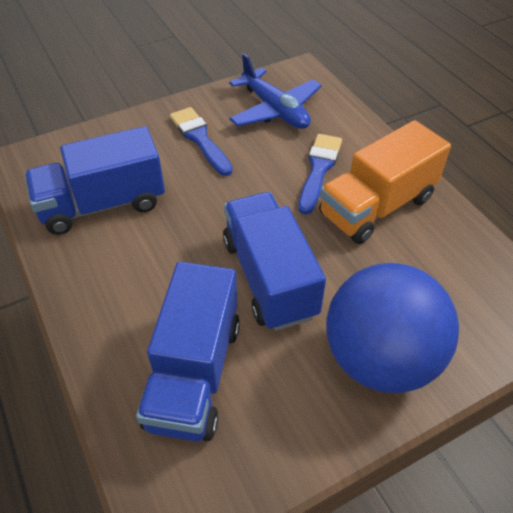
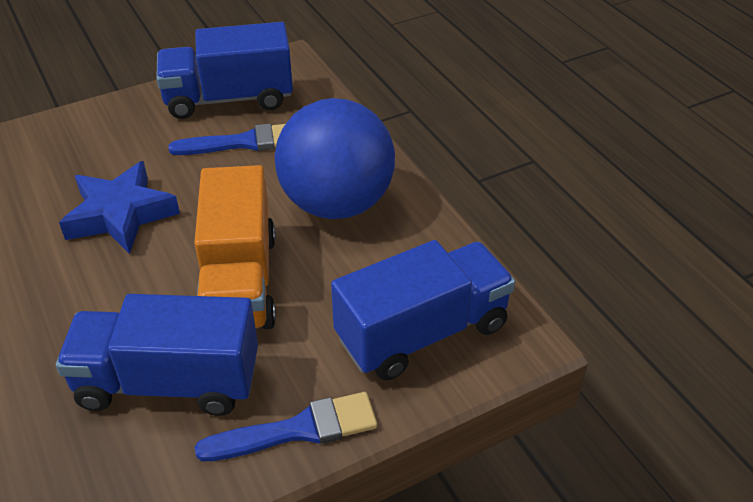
blue plane: [229,53,322,129] = 1 -> none = 0
blue star: none = 0 -> [59,161,180,254] = 1

